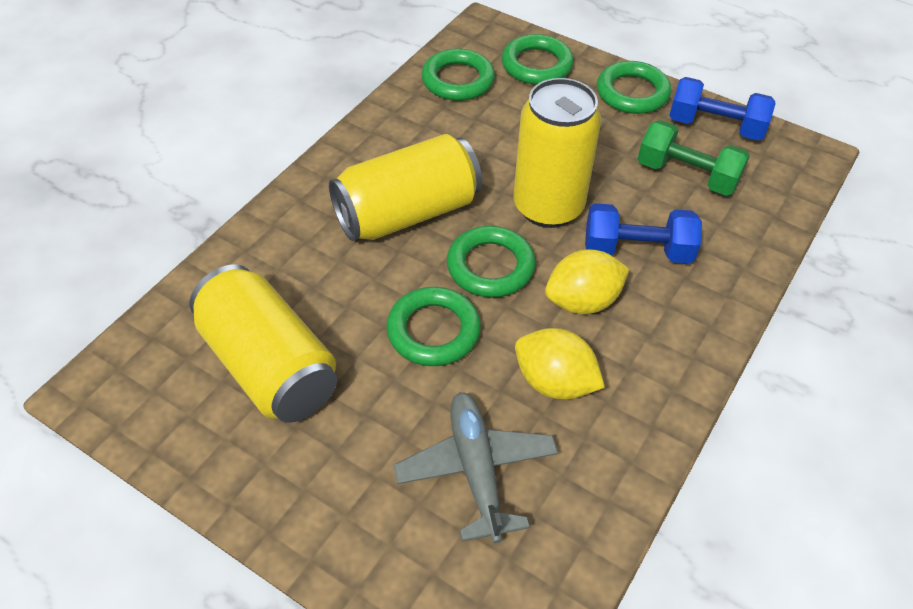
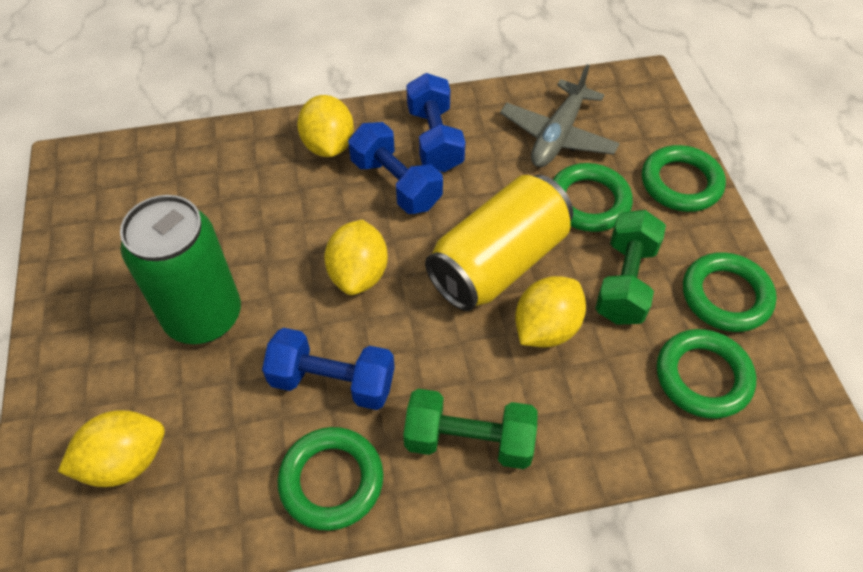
blue dumbbell: [585,203,702,264] [669,77,776,141] = 2 -> [262,328,395,410] [348,122,443,214] [406,73,466,172] = 3
green can: none = 0 -> [120,195,241,344] = 1
green dumbbell: [638,120,750,196] = 1 -> [403,389,538,469] [595,210,666,325] = 2
yellow can: [189,264,337,423] [329,134,482,241] [514,78,601,228] = 3 -> [425,175,573,311] = 1
yellow lemon: [515,328,605,400] [545,249,629,314] = 2 -> [58,410,165,487] [297,95,354,157] [324,220,388,295] [515,276,586,348] = 4

